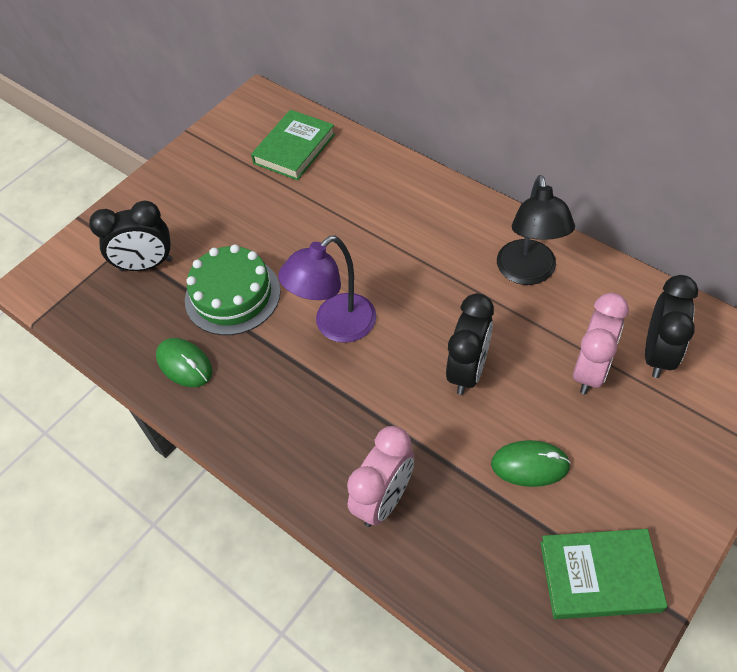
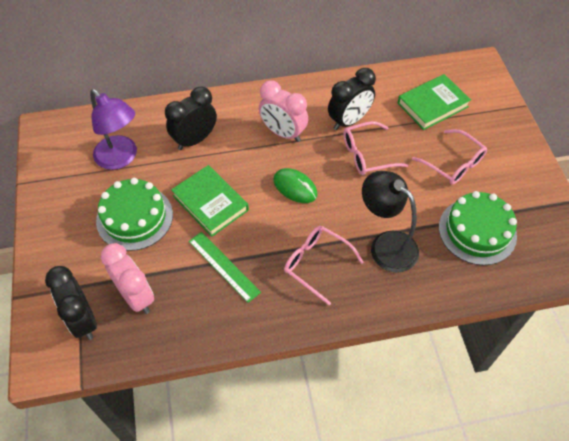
green cake: [185,244,281,335] = 1 -> [96,178,173,251] [439,191,517,265] = 2
green mouse: [156,338,212,387] [491,440,571,487] = 2 -> [273,168,317,203] = 1
green ruler: none = 0 -> [189,232,261,303] = 1
pink glasses: none = 0 -> [284,226,364,305] [343,121,408,175] [412,129,487,185] = 3

